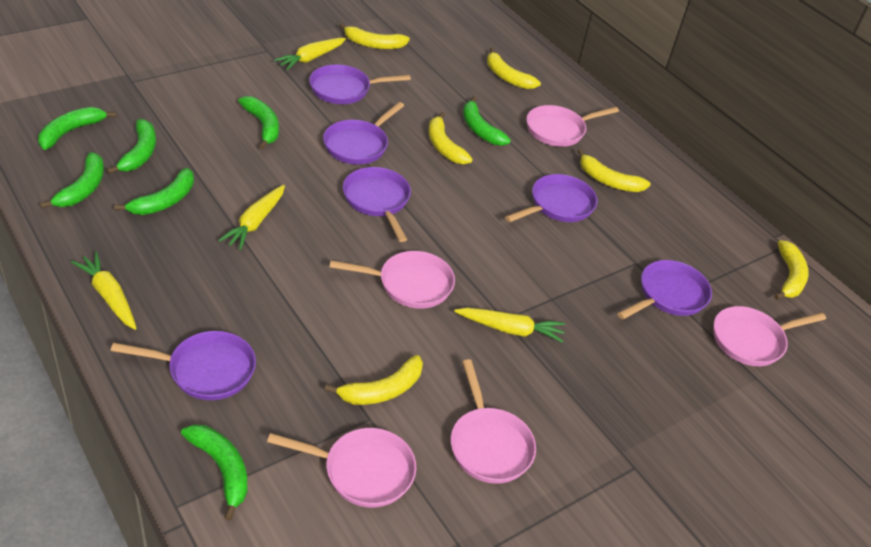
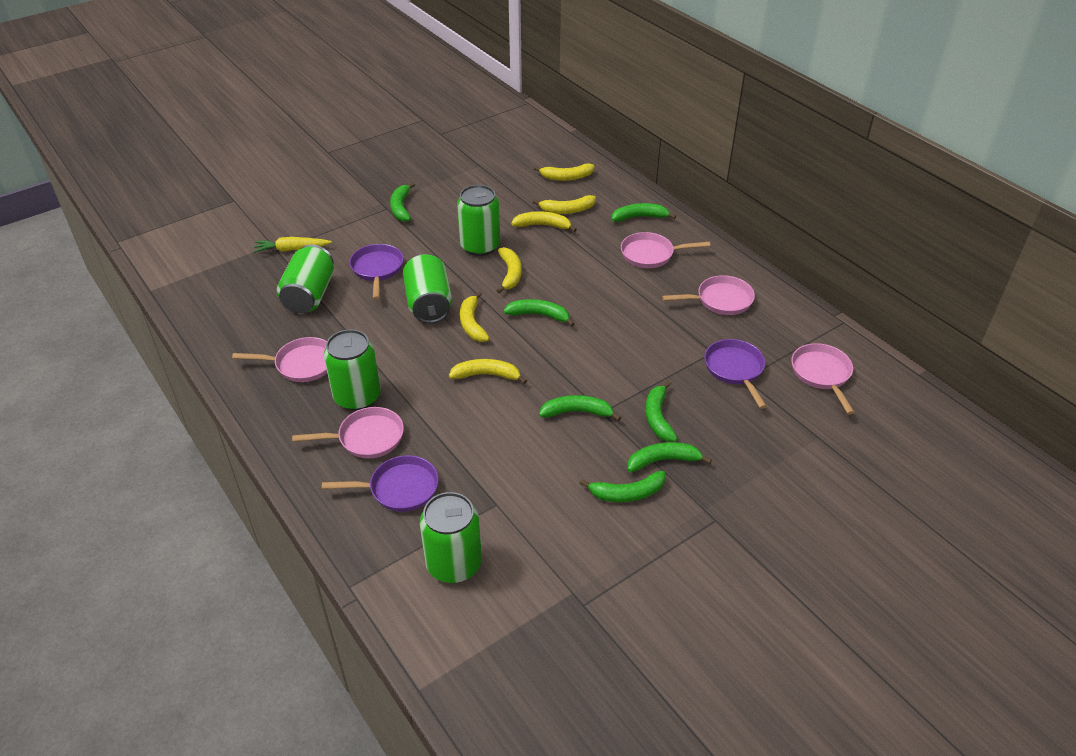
green can: none = 0 -> [277,244,334,313] [324,329,381,411] [403,254,452,323] [420,492,482,583] [457,185,500,256] = 5
purple pan: [111,331,256,400] [309,64,411,104] [323,102,404,165] [343,167,411,242] [505,174,597,222] [617,260,712,320] = 6 -> [322,455,439,512] [349,244,404,300] [704,339,767,409] = 3
yellow carrot: [71,252,137,330] [218,185,285,250] [274,38,346,70] [454,308,565,343] = 4 -> [253,237,332,253] = 1

